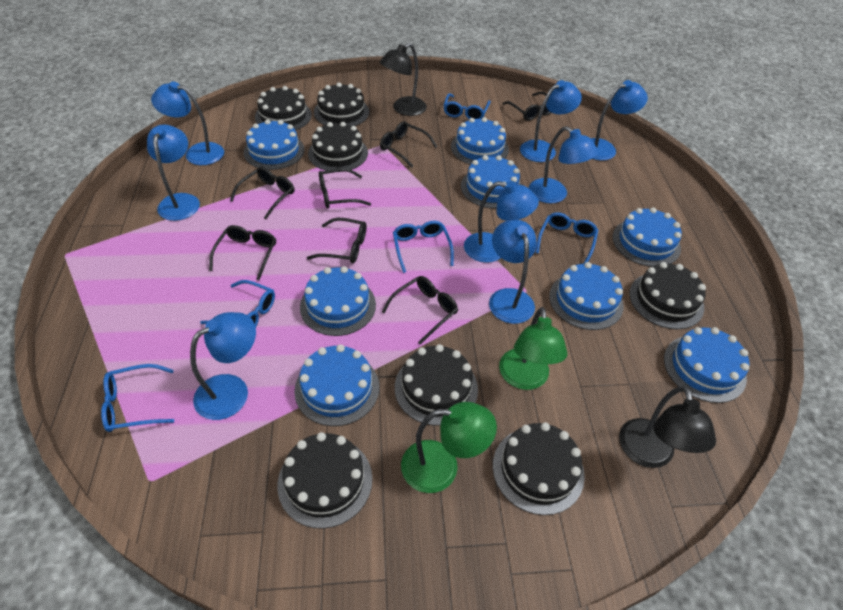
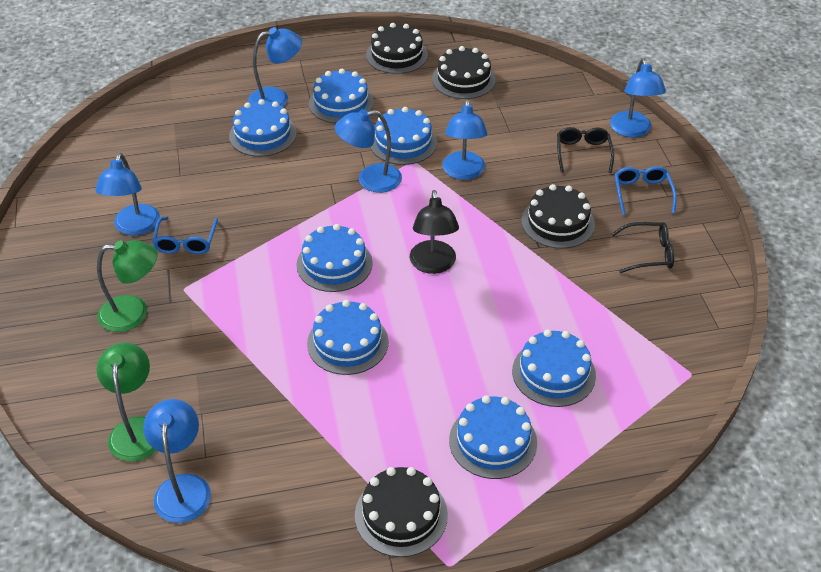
black cake: [255,86,312,130] [277,432,372,529] [308,122,368,172] [314,83,369,126] [395,344,478,426] [493,422,585,515] [629,262,706,329] = 7 -> [355,467,448,557] [366,23,428,74] [432,46,496,99] [521,184,595,249] = 4
black glasses: [209,225,276,280] [230,167,294,219] [307,218,366,264] [319,168,371,208] [380,121,437,167] [382,276,458,345] [503,92,552,121] = 7 -> [557,127,614,173] [611,222,674,273] = 2
black lamp: [380,43,427,116] [619,386,716,468] = 2 -> [410,190,459,274] = 1
blue cake: [244,119,305,170] [294,344,379,426] [300,266,376,336] [451,117,509,165] [461,155,522,209] [549,262,624,330] [613,207,682,267] [664,327,749,403] = 8 -> [229,99,297,157] [296,224,373,292] [307,300,389,375] [309,69,374,123] [370,107,437,165] [449,395,537,479] [512,330,596,407] = 7
blue glasses: [101,364,174,432] [200,280,275,327] [393,221,454,273] [443,93,491,119] [536,212,598,264] = 5 -> [152,217,218,254] [615,166,677,215] = 2
blue lamp: [147,125,200,221] [151,81,224,165] [190,312,256,420] [464,181,539,263] [489,220,537,324] [520,80,582,162] [529,126,599,203] [591,80,648,160] = 8 -> [95,153,160,235] [143,399,211,523] [248,27,302,107] [335,109,402,193] [442,99,488,180] [610,58,666,138] = 6

